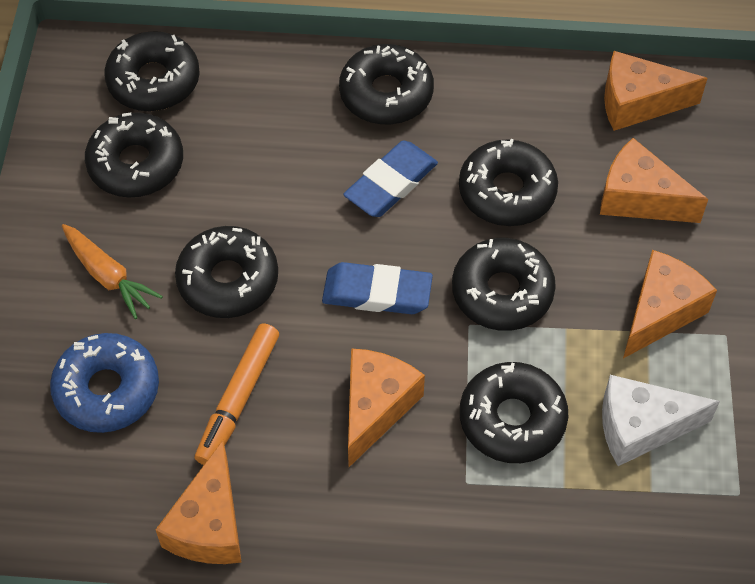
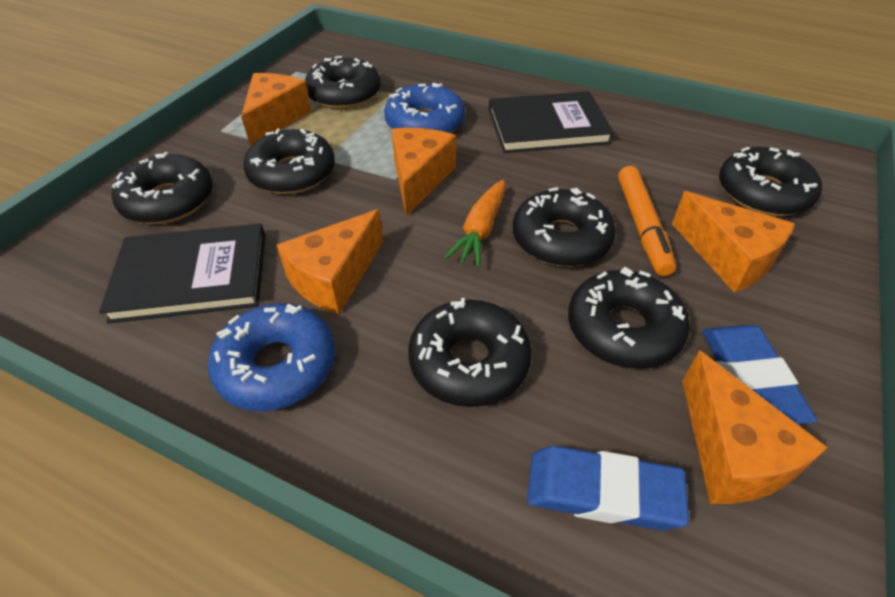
black book: none = 0 -> [99,224,265,324] [489,91,614,153] = 2
blue donut: [50,333,159,433] = 1 -> [208,303,335,411] [384,83,465,133] = 2
white cheese: [602,375,720,466] = 1 -> none = 0

